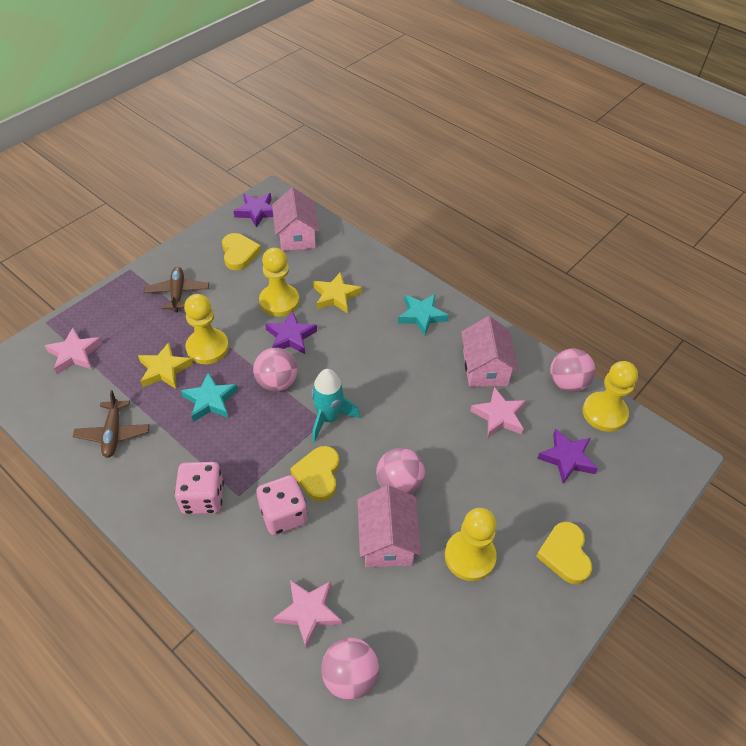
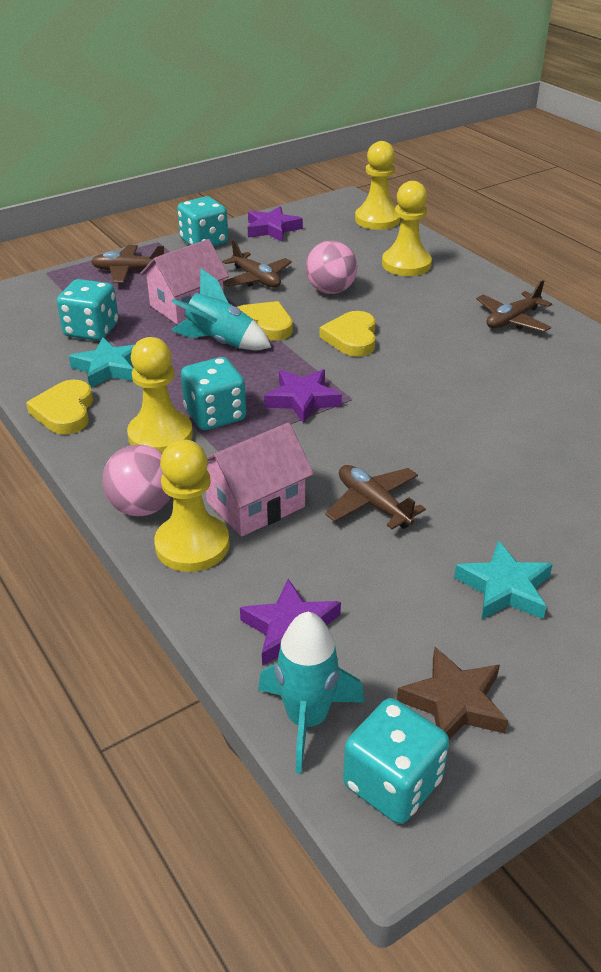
brown plane: [73,390,149,458] [144,267,209,312] = 2 -> [91,245,164,283] [222,240,292,288] [325,465,426,529] [476,280,552,332] = 4
brown star: none = 0 -> [397,647,508,740] = 1
pink ball: [253,348,298,392] [321,638,379,700] [376,448,425,495] [550,349,595,392] = 4 -> [102,445,171,516] [305,240,358,294] = 2
pink dice: [175,462,224,514] [256,475,308,535] = 2 -> none = 0
pink house: [272,188,319,251] [357,485,421,567] [461,316,519,387] = 3 -> [140,239,229,325] [206,423,314,537] = 2
pink star: [45,328,102,374] [273,580,342,648] [470,387,526,437] = 3 -> none = 0
turquoise dice: none = 0 -> [57,279,119,341] [177,196,228,246] [181,357,246,430] [343,698,449,824] = 4
turquoise rocket: [311,369,360,442] = 1 -> [171,268,271,350] [258,612,364,774] = 2
yellow star: [138,342,193,389] [313,272,362,313] = 2 -> none = 0

